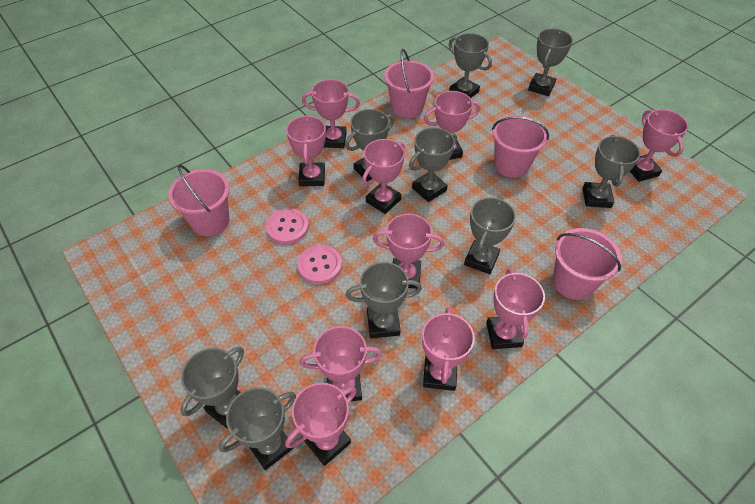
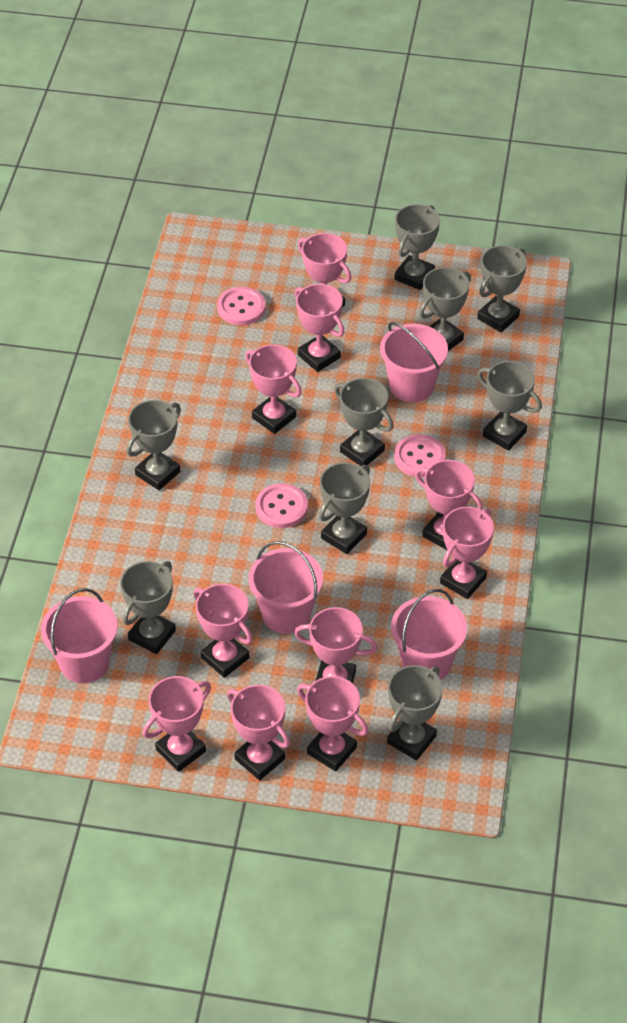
pink button: [266,208,309,244] [297,245,342,284] = 2 -> [217,287,266,325] [255,483,308,528] [394,434,446,477] = 3

